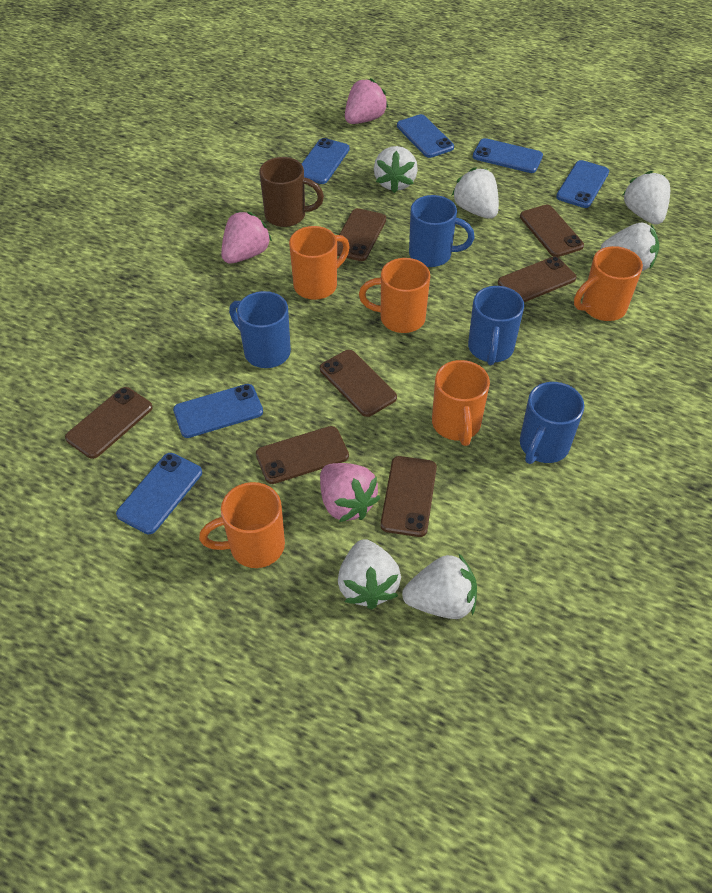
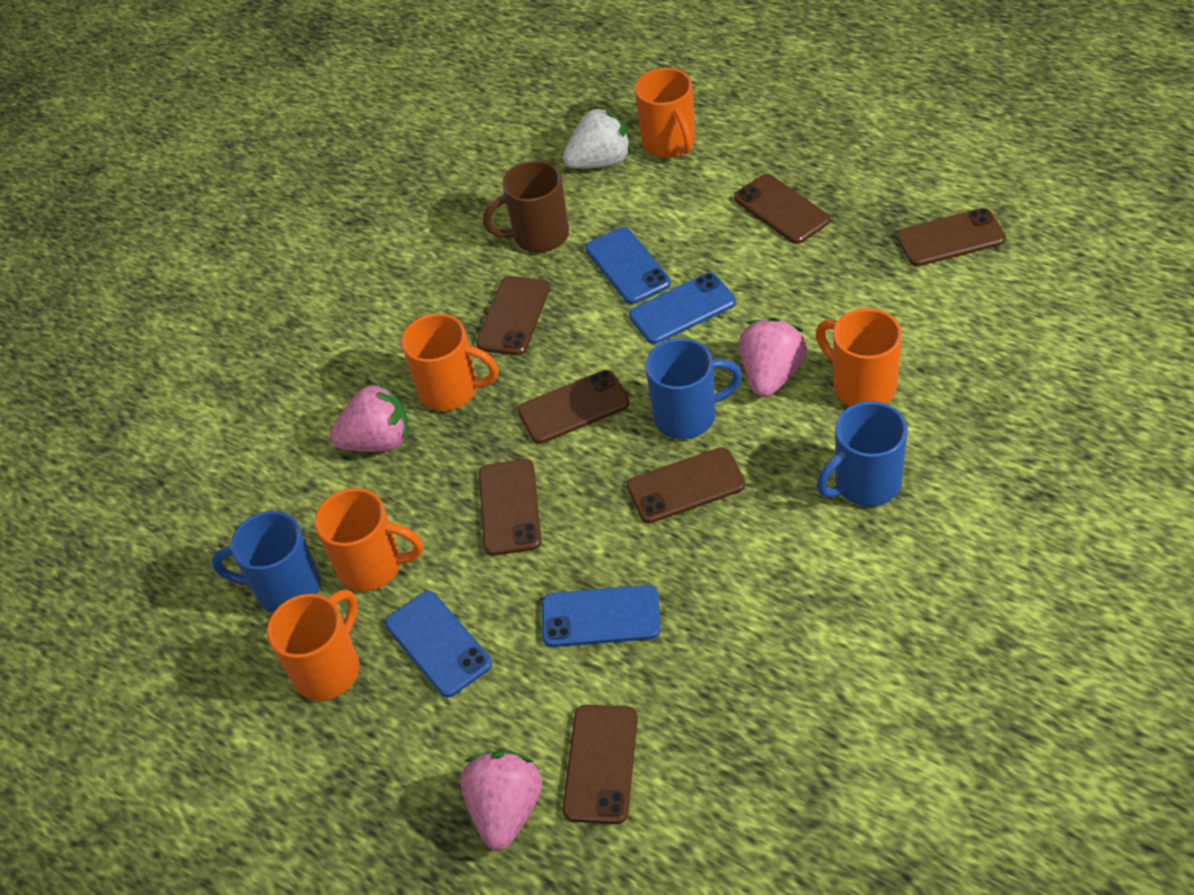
blue mug: [229,291,291,368] [409,195,475,267] [468,286,524,366] [520,382,584,464] = 4 -> [212,511,321,613] [645,338,742,439] [816,401,908,506] = 3
blue phone: [116,453,202,534] [173,384,263,438] [302,138,350,184] [397,114,454,158] [473,138,543,173] [556,160,609,208] = 6 -> [385,591,492,697] [542,585,660,647] [585,227,671,304] [629,273,736,344] = 4
white strawberry: [338,539,401,609] [374,146,418,193] [402,554,477,619] [452,167,499,219] [600,223,659,271] [623,171,670,225] = 6 -> [563,107,631,169] = 1

